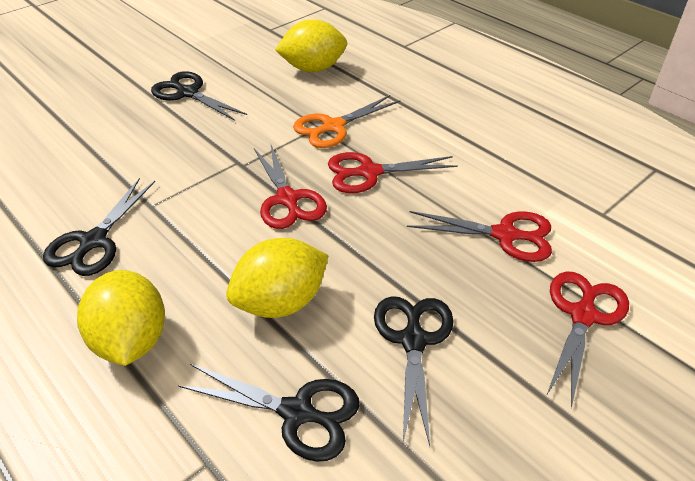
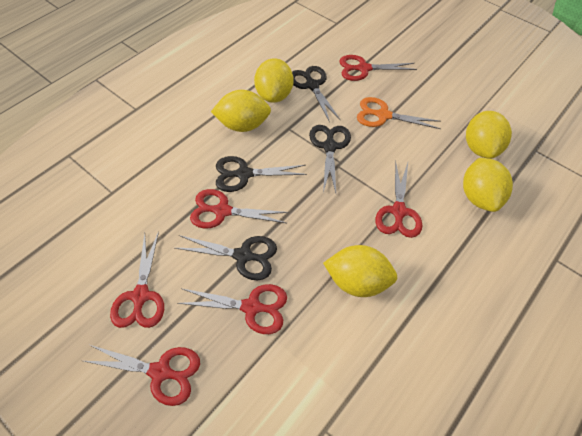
red scissors: [254,145,327,229] [328,152,458,193] [407,211,552,262] [546,271,629,408] = 4 -> [84,344,200,406] [110,231,164,328] [177,284,287,334] [190,189,289,228] [339,55,417,81] [375,160,422,238] = 6
yellow lemon: [77,270,165,366] [226,238,329,318] [275,19,347,72] = 3 -> [211,90,271,132] [254,58,294,103] [323,245,397,297] [463,158,513,212] [466,111,512,159] = 5

